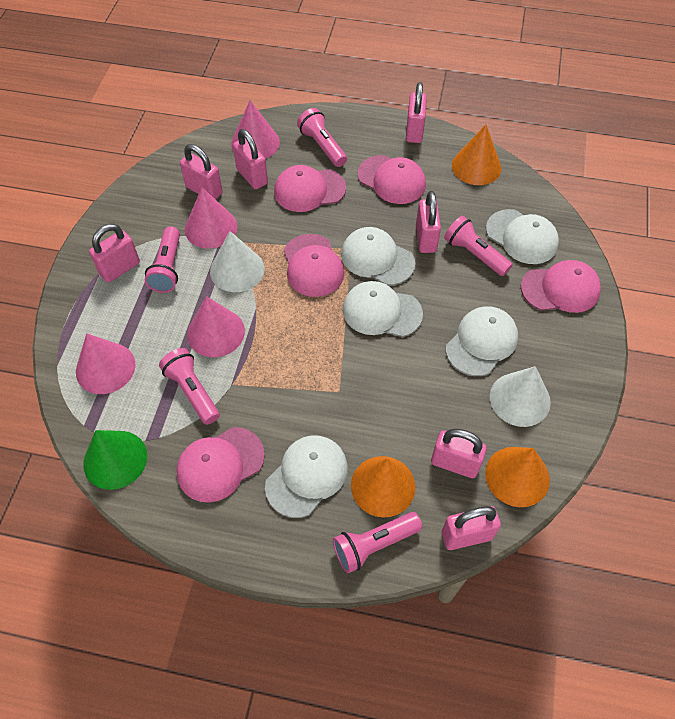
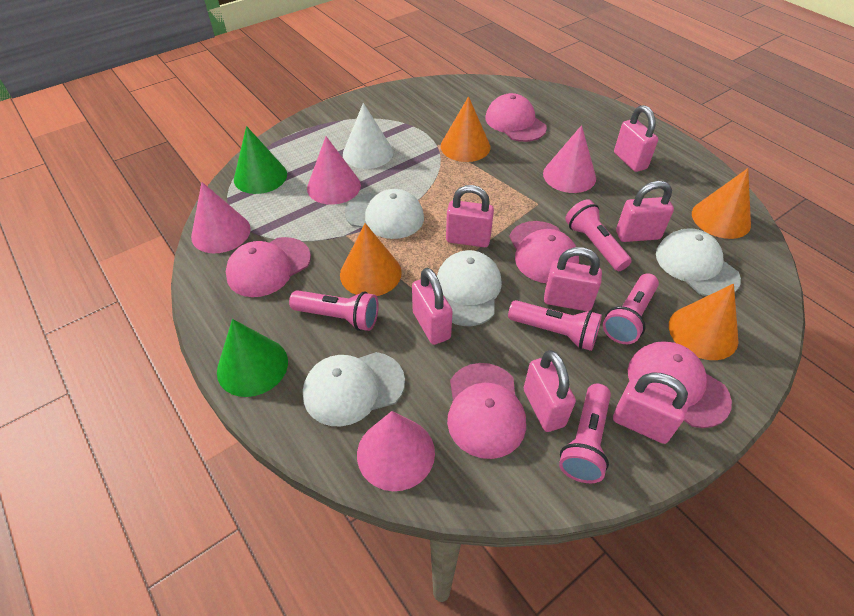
green cone: [83,430,147,490] = 1 -> [217,319,288,397] [234,126,287,194] = 2
orange cone: [351,456,415,518] [452,125,502,185] [485,447,550,507] = 3 -> [340,223,402,296] [441,96,490,162] [669,284,739,360] [692,168,751,239] = 4
white cap: [265,435,348,518] [341,227,415,286] [343,281,423,337] [446,306,518,376] [486,209,559,264] = 5 -> [303,352,405,426] [345,189,424,239] [437,250,502,326] [656,228,741,296] = 4
white cone: [210,231,265,292] [490,366,551,427] = 2 -> [343,103,393,169] = 1

